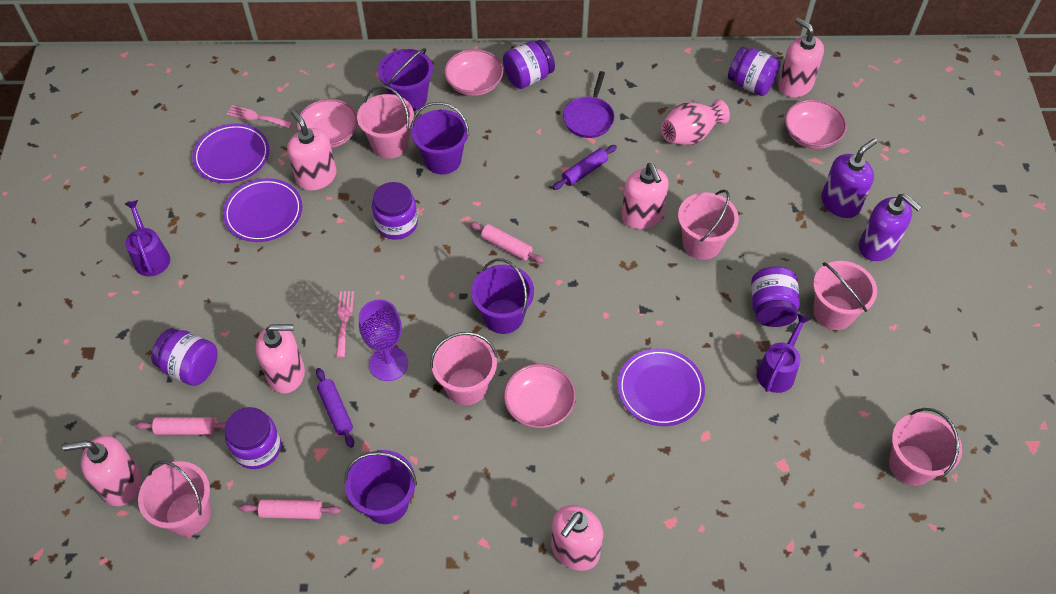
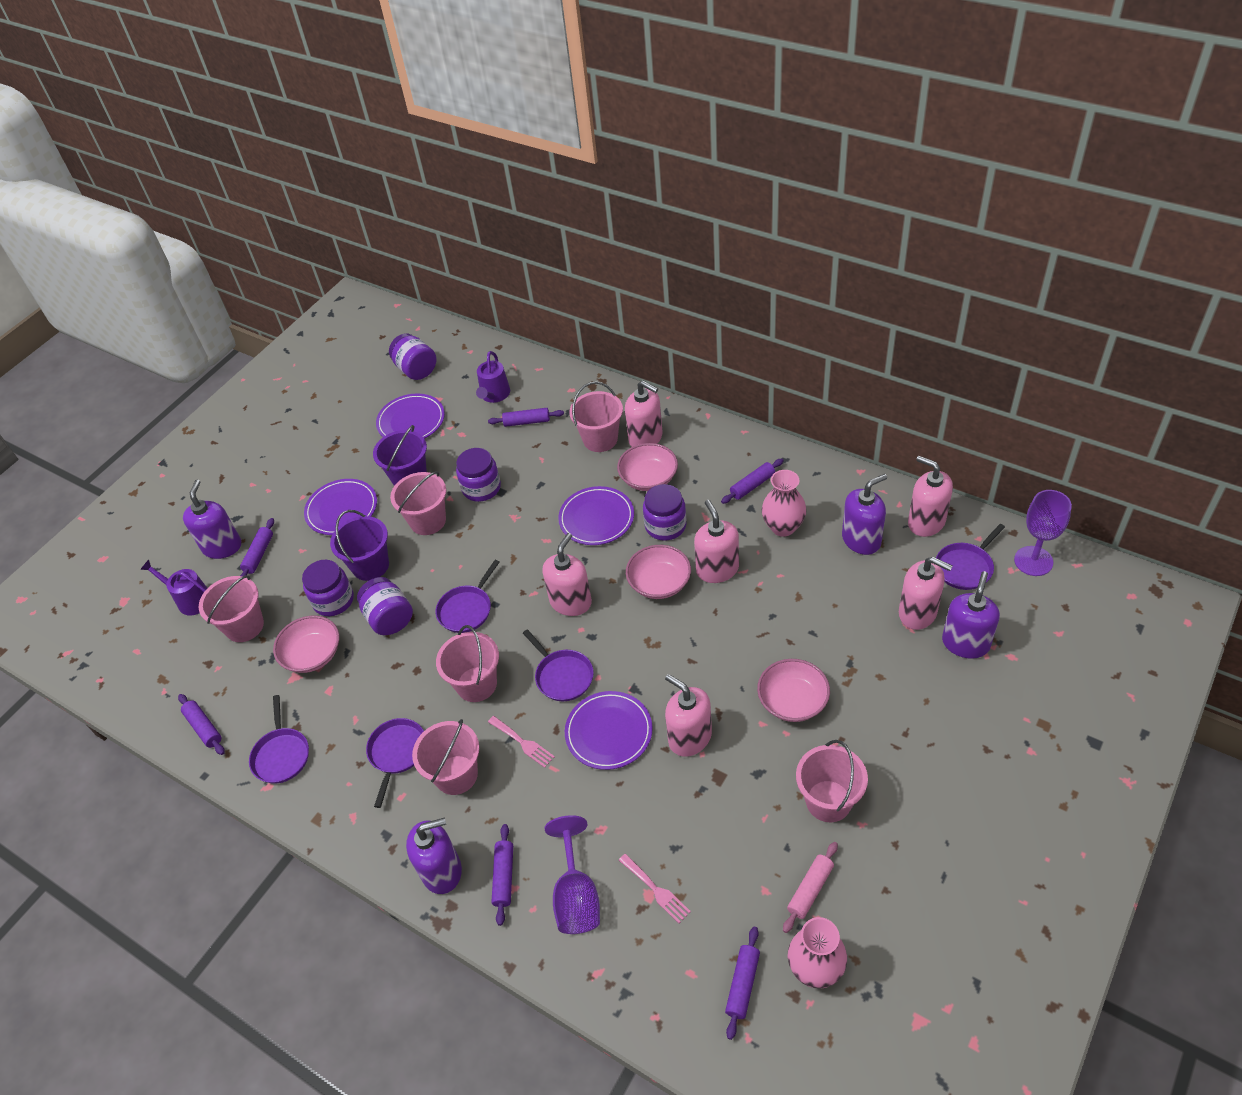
pink rolling pin: [135,417,226,435] [239,499,341,519] [470,222,545,263] = 3 -> [783,842,838,933] = 1
pink vase: [661,99,730,145] = 1 -> [762,470,806,537] [788,917,847,989] = 2
purple bucket: [344,450,417,524] [378,48,433,111] [411,102,469,175] [471,258,534,334] = 4 -> [330,510,389,581] [373,425,427,486] = 2
purple goblet: [359,299,408,381] = 1 -> [545,815,600,934] [1014,490,1072,576] = 2
purple jar: [151,328,218,386] [225,407,281,469] [372,182,418,239] [503,40,555,89] [728,47,781,96] [751,266,799,327] = 6 -> [302,560,354,616] [357,577,413,635] [389,333,437,380] [456,448,501,502] [643,484,686,541] = 5
purple pan: [563,71,615,138] = 1 -> [249,695,309,784] [366,718,424,808] [436,560,500,633] [523,629,594,701] [936,524,1005,590] = 5
purple plate: [192,124,269,183] [223,178,302,242] [618,348,705,426] = 3 -> [304,479,377,535] [376,393,445,439] [558,486,634,545] [565,691,653,770] = 4
purple rolling pin: [316,368,354,448] [553,145,617,190] = 2 -> [178,694,225,755] [240,518,274,576] [488,408,564,427] [492,824,513,926] [721,459,783,504] [725,927,760,1040] = 6
purple soap dispenser: [821,138,877,218] [859,194,921,261] = 2 -> [183,480,241,559] [406,818,462,894] [842,474,887,555] [942,571,1000,659] = 4

